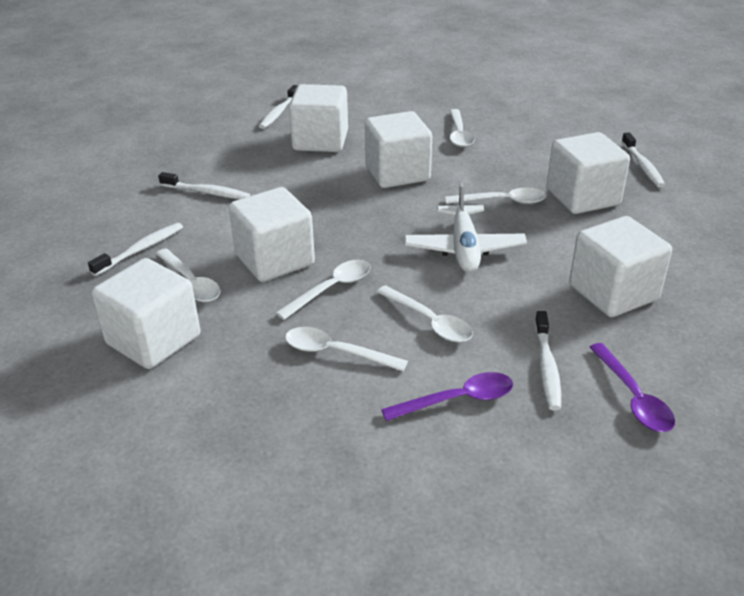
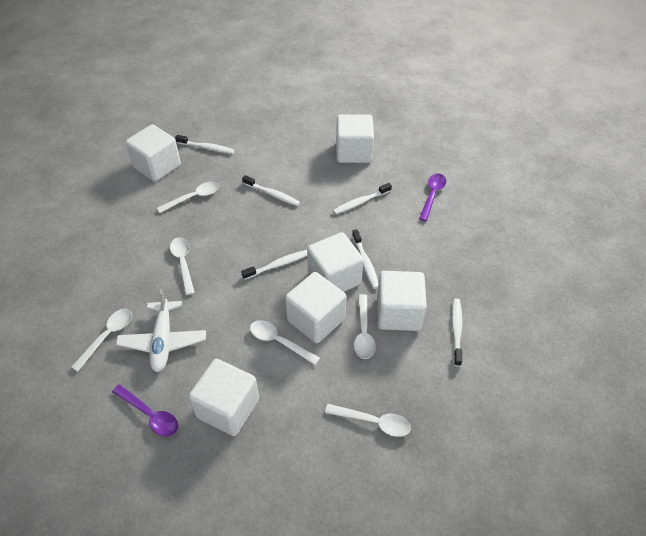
white toothbrush: [88,223,183,276] [158,172,250,199] [259,85,298,129] [535,311,561,410] [621,132,665,188] = 5 -> [175,135,234,154] [241,250,307,280] [242,175,300,206] [333,183,392,214] [352,229,378,289] [452,298,462,367] = 6

